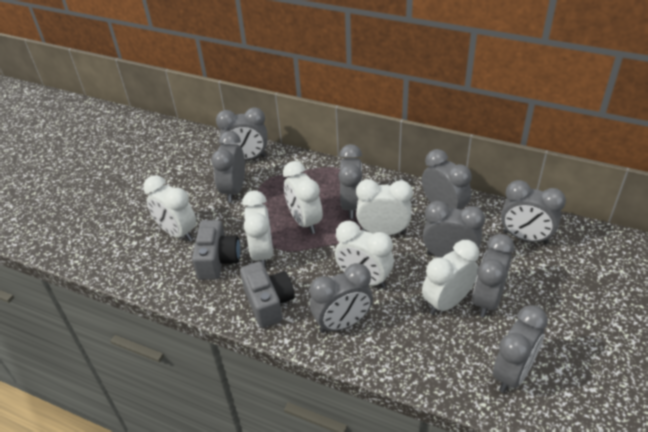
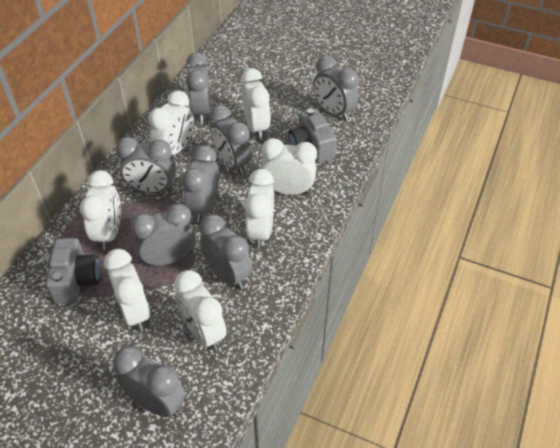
grey clock: [211,131,245,203] [216,107,267,160] [310,263,373,333] [338,144,362,219] [422,149,472,210] [423,201,485,258] [473,234,515,317] [493,305,548,393] [501,180,566,244] = 9 -> [113,346,185,417] [116,137,176,193] [130,203,196,267] [182,145,219,223] [186,53,210,123] [200,214,252,290] [209,105,252,176] [313,55,358,121] = 8
white clock: [143,175,196,242] [242,191,273,268] [283,161,323,234] [335,221,394,288] [356,179,413,235] [422,240,479,315] = 6 -> [80,170,121,250] [104,249,150,331] [148,90,194,155] [174,270,226,351] [241,68,271,139] [244,169,274,248] [261,138,317,195] = 7

